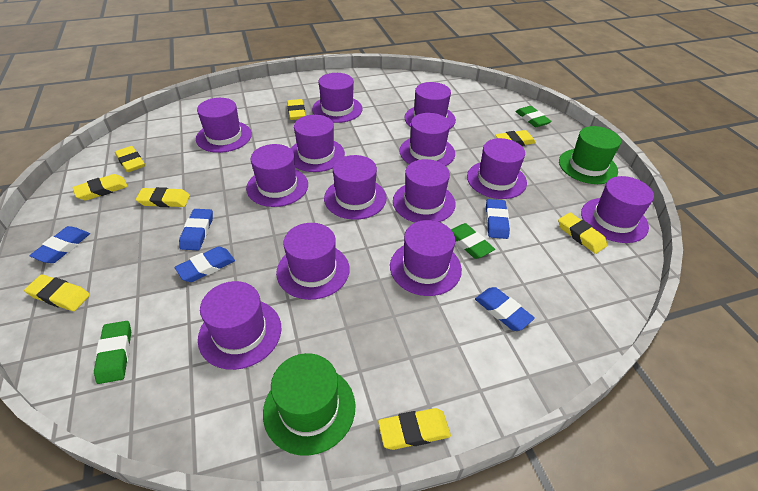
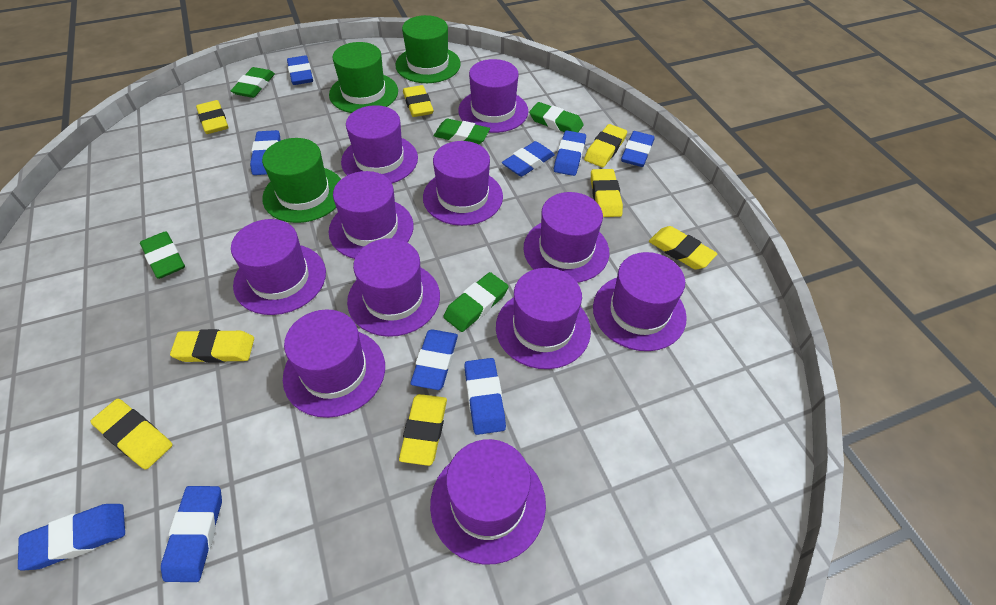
blue eraser: [29,226,90,263] [174,246,235,282] [179,209,213,250] [475,287,535,331] [486,199,510,239] = 5 -> [18,504,125,571] [161,486,222,582] [250,130,281,175] [287,55,313,85] [410,329,458,390] [464,358,506,435] [502,141,555,177] [554,131,586,176] [621,131,655,167] = 9
green eraser: [94,321,131,384] [451,223,495,259] [515,106,552,127] = 3 -> [140,231,185,279] [231,67,275,98] [434,119,490,145] [443,272,509,332] [529,102,584,132] = 5
green hat: [263,353,356,456] [559,126,621,184] = 2 -> [262,138,341,223] [329,42,398,113] [395,15,461,83] = 3
purple hat: [196,98,252,153] [198,281,281,370] [246,144,308,207] [276,223,350,300] [291,115,345,172] [312,73,363,123] [324,155,387,220] [390,220,462,296] [393,159,456,223] [399,113,455,166] [404,82,456,129] [467,138,527,199] [581,176,654,243] = 13 -> [231,219,326,315] [283,309,385,418] [329,171,414,259] [341,105,418,183] [347,238,440,337] [423,141,503,226] [430,439,546,565] [458,59,528,133] [496,268,591,369] [524,192,610,283] [593,252,687,351] = 11

